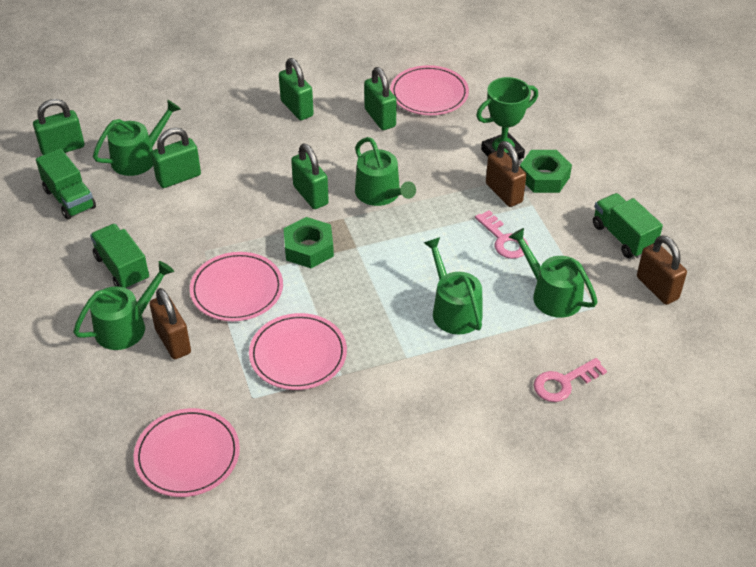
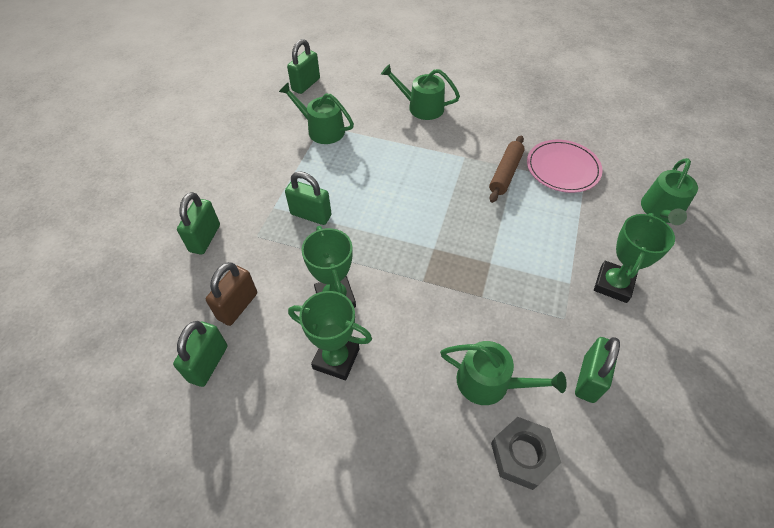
brown padlock: [150,288,191,359] [486,141,526,207] [637,235,687,305] = 3 -> [206,262,257,326] = 1
brown rolling pin: none = 0 -> [489,135,525,203] = 1
green nut: [283,217,334,268] [520,150,572,193] = 2 -> none = 0
green trophy: [476,77,538,160] = 1 -> [288,291,372,380] [301,226,356,308] [594,213,675,303] = 3
green truck: [36,148,96,220] [90,224,149,289] [593,193,663,258] = 3 -> none = 0
green watering can: [73,261,174,350] [93,100,181,176] [355,137,416,206] [424,237,483,334] [509,228,598,318] = 5 -> [279,83,354,144] [381,64,460,120] [440,341,567,405] [641,158,698,225] = 4
grey nut: none = 0 -> [491,417,561,490] = 1
pink key: [475,210,528,259] [534,358,607,402] = 2 -> none = 0
pink plate: [134,408,240,497] [190,252,283,321] [249,313,347,390] [390,65,469,115] = 4 -> [527,140,603,193] = 1

